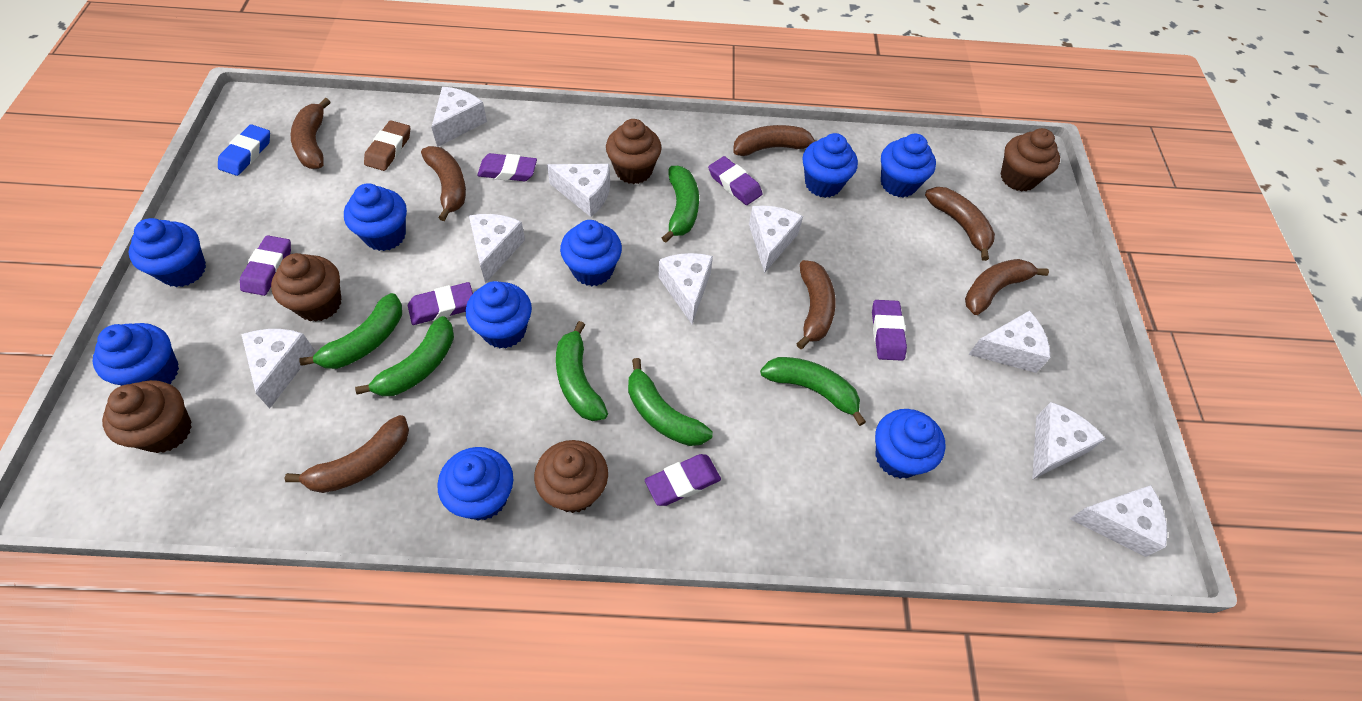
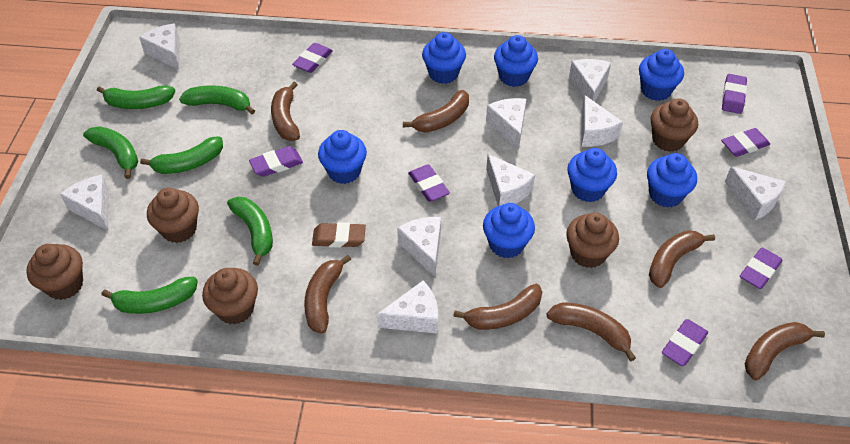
blue cupcake: [93,323,179,386] [129,218,206,287] [344,183,407,251] [437,447,513,521] [466,281,532,349] [560,220,622,286] [803,133,858,198] [875,409,945,479] [881,134,936,197] = 9 -> [318,130,367,184] [422,32,466,84] [483,203,535,258] [494,35,538,87] [567,148,617,202] [639,49,684,101] [647,153,697,208] = 7
blue eraser: [218,124,270,176] = 1 -> none = 0
purple eraser: [240,235,291,296] [408,282,473,325] [477,153,537,181] [645,454,721,506] [708,156,762,205] [872,300,907,361] = 6 -> [249,146,303,177] [292,43,333,73] [408,164,450,202] [662,319,708,366] [721,128,770,157] [722,74,747,114] [740,247,783,289] = 7

